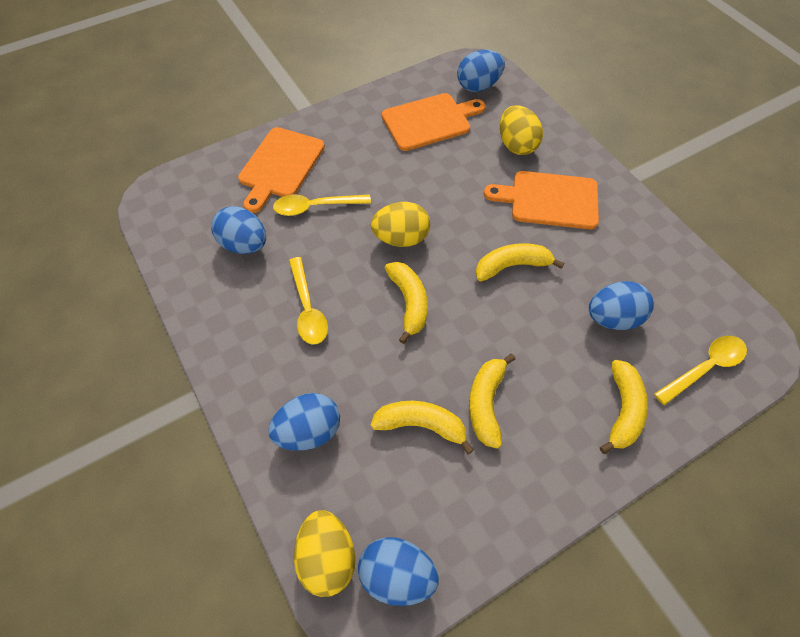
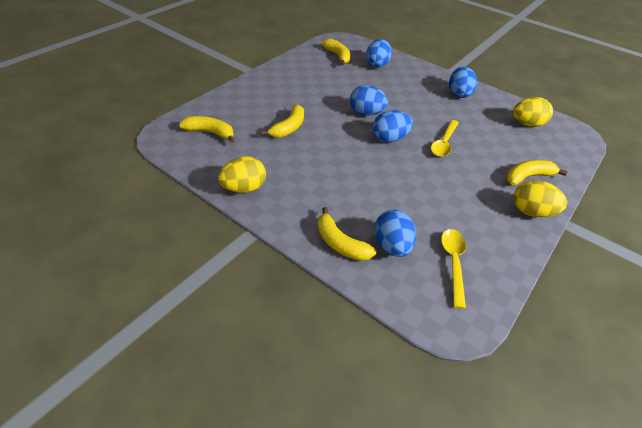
orange cutting board: [238,127,325,213] [382,93,486,151] [484,171,599,229] = 3 -> none = 0
yellow spoon: [273,194,371,216] [289,257,328,345] [654,336,747,405] = 3 -> [431,120,459,157] [441,229,466,309] = 2

